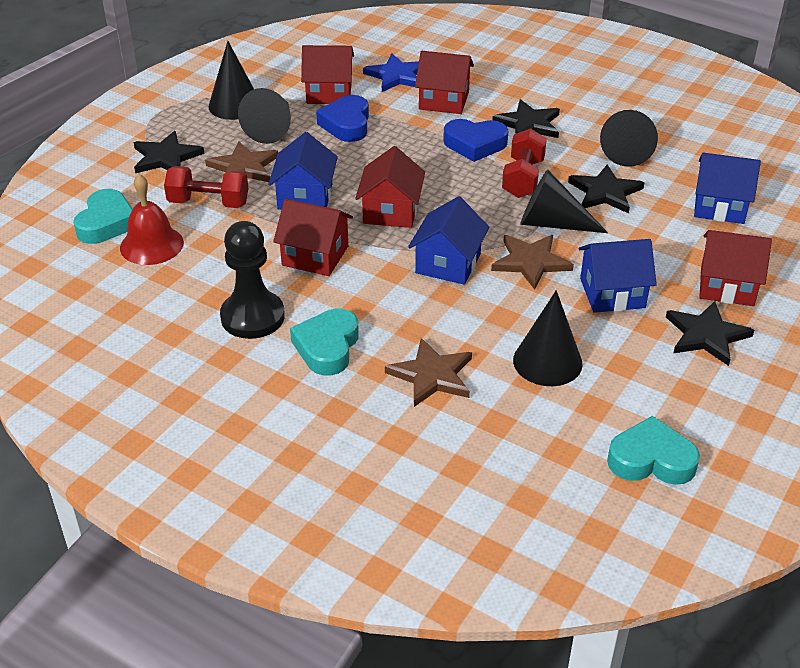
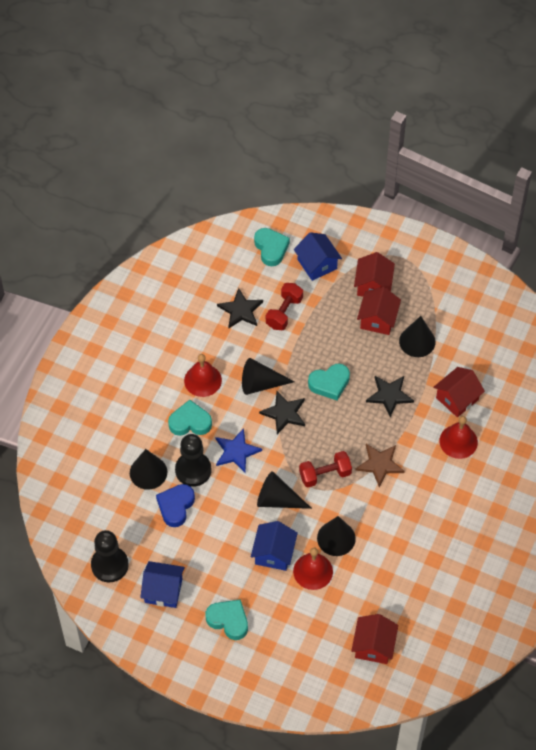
black pawn: [220,221,285,339] = 1 -> [91,530,129,582] [175,434,211,487] = 2
black star: [134,131,205,173] [492,99,560,138] [568,165,644,213] [666,301,754,366] = 4 -> [217,288,263,328] [259,391,305,434] [366,376,414,417] = 3
blue heart: [316,95,369,142] [443,119,508,162] = 2 -> [156,484,195,527] = 1
blue house: [268,132,338,209] [408,196,489,285] [579,239,657,313] [694,153,761,224] = 4 -> [140,561,185,608] [251,521,298,571] [294,232,342,281] = 3
brown star: [205,141,278,182] [385,338,472,407] [491,235,574,290] = 3 -> [356,444,405,487] = 1
red bell: [120,174,184,265] = 1 -> [184,354,222,397] [293,548,333,590] [439,416,478,459] = 3
red house: [273,199,353,276] [301,45,354,104] [355,146,425,228] [415,51,474,114] [699,230,772,306] = 5 -> [351,614,398,664] [354,252,395,296] [357,287,401,335] [433,367,485,417] = 4
turquoise heart: [73,189,132,244] [290,309,359,376] [607,416,700,485] = 3 -> [168,400,212,436] [206,599,248,640] [254,228,290,266] [308,364,350,400] = 4

